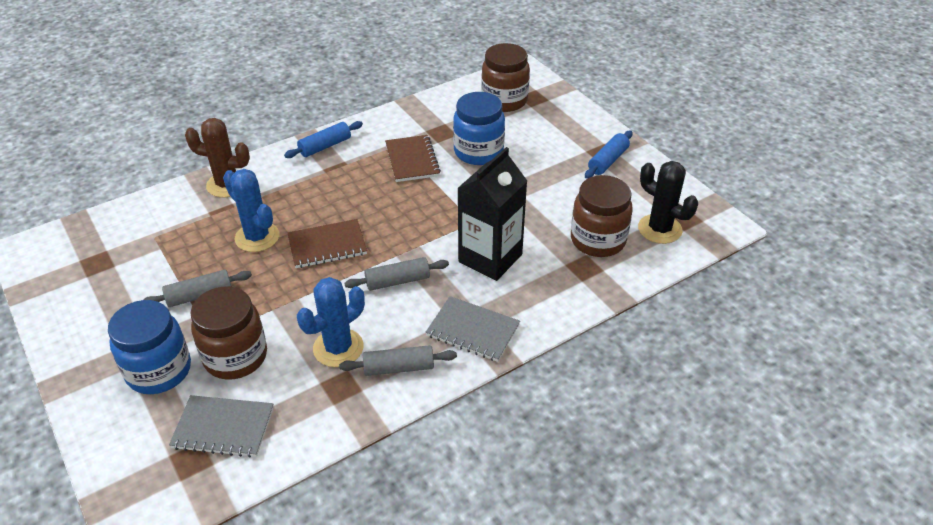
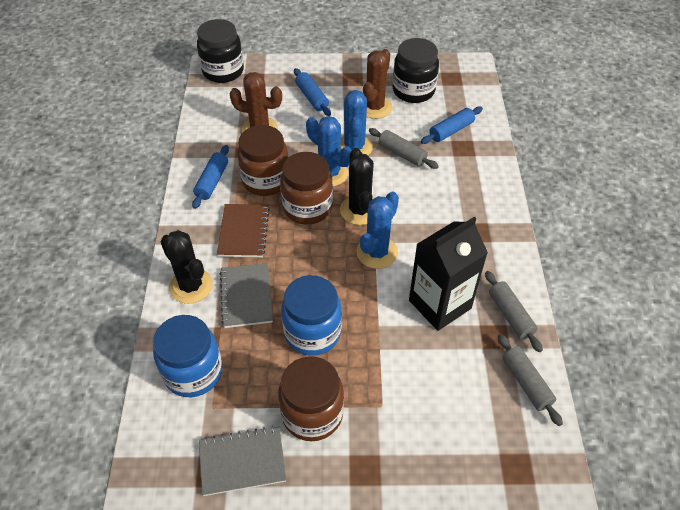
black cactus: [638,161,698,244] = 1 -> [160,230,213,304] [340,148,374,225] = 2
black jar: none = 0 -> [197,19,244,83] [393,38,439,103] = 2
blue cactus: [223,169,279,252] [297,277,365,367] = 2 -> [306,116,352,186] [341,90,373,155] [356,192,399,269] = 3
blue rolling pin: [284,121,363,158] [585,130,633,179] = 2 -> [192,145,229,209] [294,68,331,116] [421,107,483,144] = 3
brown cactus: [185,118,250,198] = 1 -> [230,72,282,132] [363,49,392,119] = 2
brown notebook: [288,219,367,268] [385,135,441,182] = 2 -> [217,204,270,257] = 1

